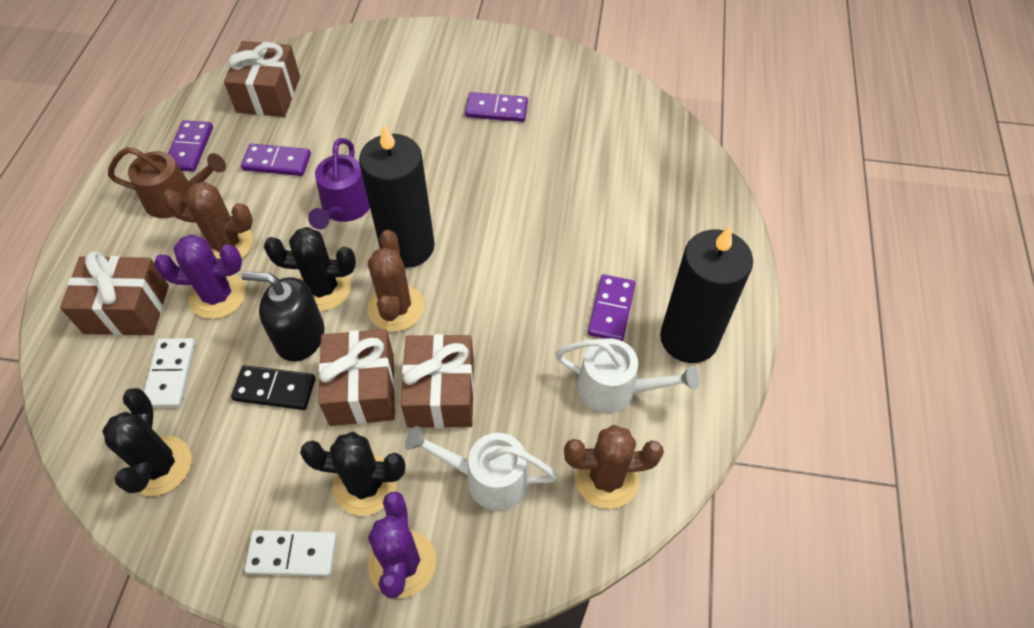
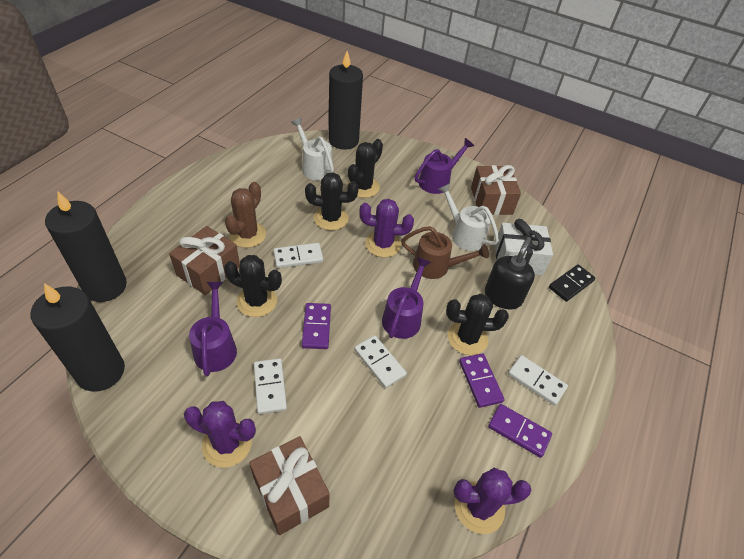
black cactus: [102,388,191,496] [264,227,356,311] [300,432,406,516] = 3 -> [224,255,282,317] [305,172,359,230] [347,139,383,198] [446,294,509,355] = 4
black candle: [359,124,435,268] [660,226,753,363] = 2 -> [31,283,125,392] [45,191,127,302] [329,51,363,150] = 3
brown cactus: [162,182,253,259] [368,230,424,332] [564,425,664,509] = 3 -> [225,182,266,248] = 1
brown gift: [60,251,169,335] [224,41,300,117] [319,329,395,426] [401,334,474,428] = 4 -> [169,226,240,295] [249,436,330,535] [471,165,521,215] = 3
purple cactus: [154,235,246,319] [368,492,436,598] = 2 -> [184,401,256,468] [359,199,414,257] [453,468,532,534] = 3
purple domino: [168,120,213,172] [241,144,311,176] [465,92,528,122] [588,274,636,341] = 4 -> [302,303,331,349] [459,354,504,408] [488,404,552,458] = 3
purple watering can: [308,138,370,230] = 1 -> [189,282,237,376] [382,257,431,339] [415,138,474,194] = 3
white domino: [144,338,196,408] [244,530,337,577] = 2 -> [254,358,287,414] [273,243,323,268] [354,335,407,388] [508,355,568,406] = 4
white gift: none = 0 -> [495,219,553,275] = 1

